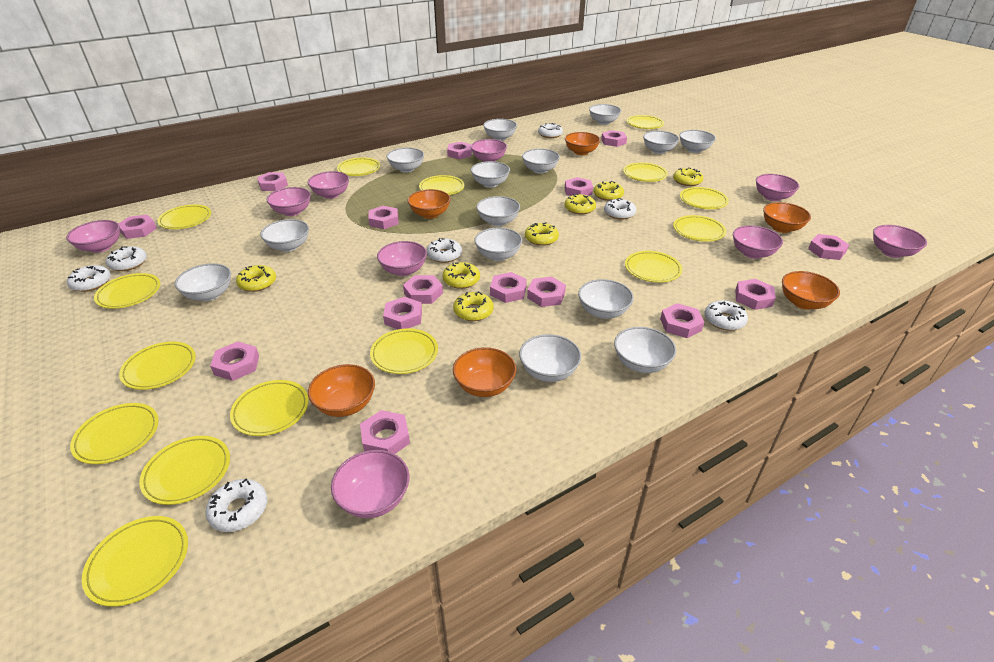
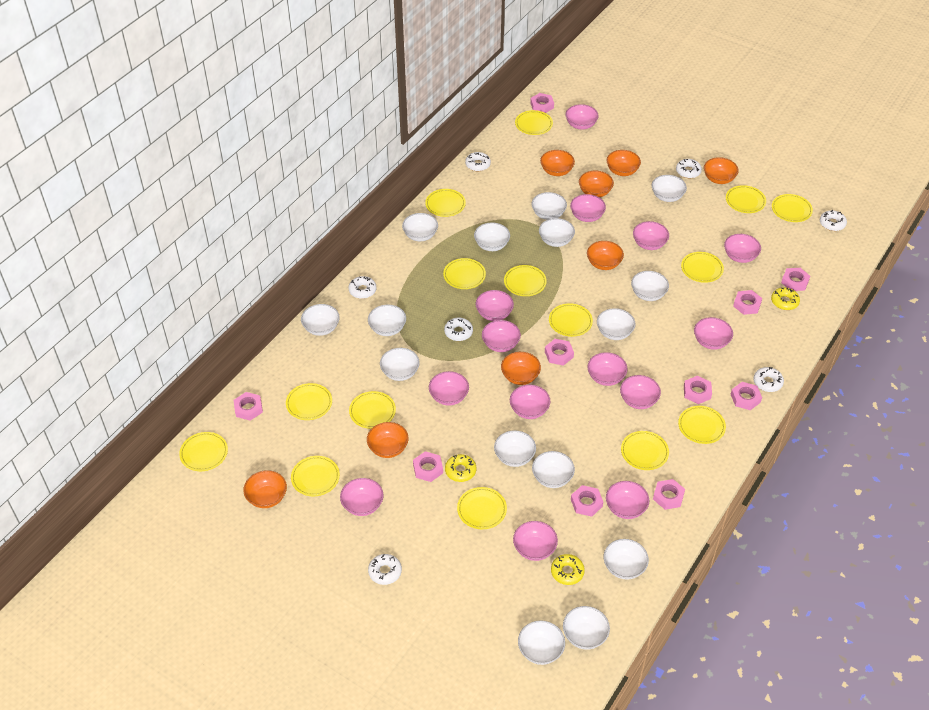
orange bowl: [308,364,375,417] [407,189,451,219] [453,347,516,397] [565,132,600,155] [763,202,811,233] [782,271,840,310] = 6 -> [243,470,287,508] [367,422,409,458] [501,352,541,385] [540,150,575,176] [579,170,614,197] [587,241,624,270] [606,150,641,176] [704,157,739,184] = 8
pink bowl: [66,220,120,253] [267,187,311,216] [308,171,349,199] [331,450,409,518] [377,241,427,276] [471,139,507,162] [733,225,783,259] [756,174,799,201] [873,225,927,258] = 9 -> [340,478,384,516] [429,371,469,406] [476,290,514,321] [482,320,521,352] [510,385,550,419] [513,521,558,561] [565,104,599,130] [570,194,606,222] [587,352,628,386] [606,481,649,519] [620,375,661,409] [633,221,669,250] [694,317,733,350] [724,234,761,263] = 14
pink nut: [119,215,157,239] [210,342,259,381] [257,172,288,191] [360,410,410,454] [368,206,399,229] [383,297,422,329] [403,275,443,304] [447,142,472,159] [490,272,527,303] [527,276,566,307] [565,177,593,196] [601,130,627,147] [660,303,704,338] [735,279,776,310] [808,234,849,260] = 15 -> [234,392,263,421] [413,451,443,482] [530,93,554,113] [545,339,574,366] [571,485,603,517] [653,479,685,510] [684,376,712,404] [731,382,762,410] [733,290,762,315] [781,268,810,291] = 10
white bowl: [175,263,231,301] [260,219,309,252] [386,148,424,173] [471,161,510,188] [474,228,522,261] [476,196,520,226] [483,119,517,141] [519,334,581,382] [522,149,560,174] [578,279,634,319] [589,104,621,125] [614,327,676,373] [643,131,679,154] [679,130,716,153] = 14 -> [301,304,340,336] [368,305,406,336] [380,348,420,381] [402,213,438,241] [474,223,510,251] [494,430,536,467] [518,620,565,665] [531,192,567,220] [532,451,575,488] [539,218,575,247] [563,606,610,650] [597,308,636,340] [604,539,649,580] [631,271,669,301] [652,175,687,202] = 15
yellow donut: [236,265,276,292] [443,262,480,289] [453,291,494,321] [525,222,559,246] [565,194,596,215] [594,181,624,201] [673,168,703,186] = 7 -> [445,454,476,482] [551,554,585,585] [771,287,800,310] = 3

